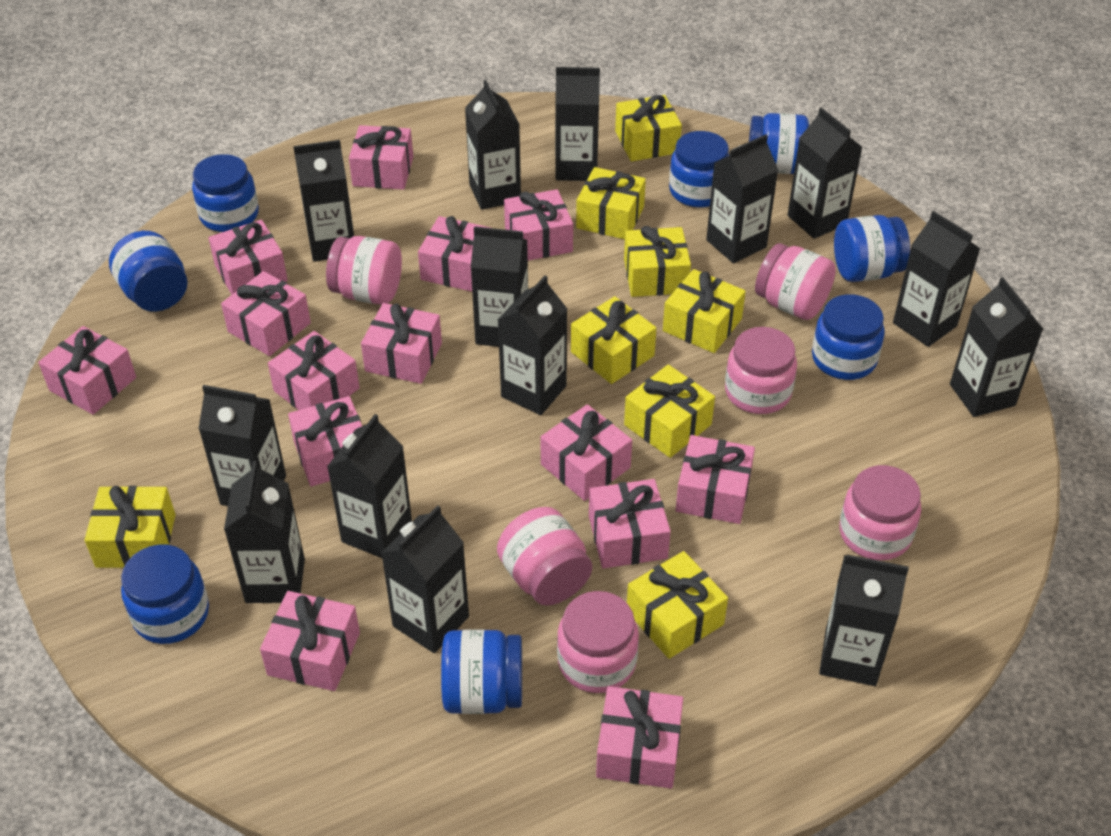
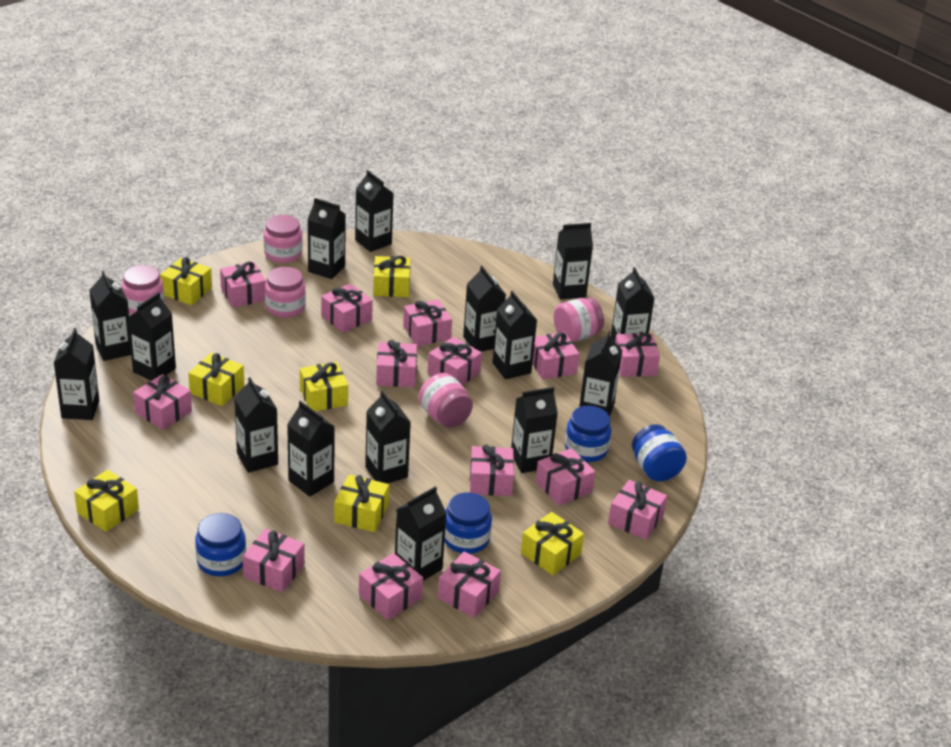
black carton: [199,385,286,506] [224,461,305,603] [293,140,354,262] [327,414,412,558] [381,505,469,653] [465,80,521,210] [471,226,528,347] [498,276,567,415] [555,67,600,181] [706,134,778,263] [788,107,862,239] [819,555,909,686] [893,211,980,347] [950,277,1043,417] = 14 -> [54,328,99,420] [89,271,131,361] [127,292,176,381] [234,377,278,473] [287,401,335,497] [308,198,346,279] [355,170,394,252] [365,391,411,484] [395,486,446,581] [463,266,506,352] [492,291,537,380] [511,387,558,473] [553,223,593,300] [579,331,623,417] [611,267,654,341] = 15
blue jar: [109,231,188,312] [121,544,209,644] [192,154,259,232] [441,630,522,714] [669,131,729,208] [749,113,809,174] [812,294,885,380] [834,215,910,282] = 8 -> [195,513,246,577] [444,492,492,554] [565,406,611,462] [632,424,687,481] = 4
pink jar: [326,236,402,305] [497,507,592,606] [557,591,639,693] [725,327,797,414] [755,243,836,320] [839,465,921,560] = 6 -> [121,265,164,314] [263,215,303,263] [265,267,306,317] [418,373,473,428] [553,298,604,342] = 5
yellow gift: [84,486,175,568] [571,296,656,384] [576,167,646,239] [615,95,682,162] [624,226,691,297] [624,365,715,458] [627,551,728,659] [663,269,746,353] = 8 -> [74,470,139,532] [160,257,212,305] [188,353,244,406] [300,362,348,411] [334,475,389,532] [373,256,410,297] [521,512,584,575] = 7

